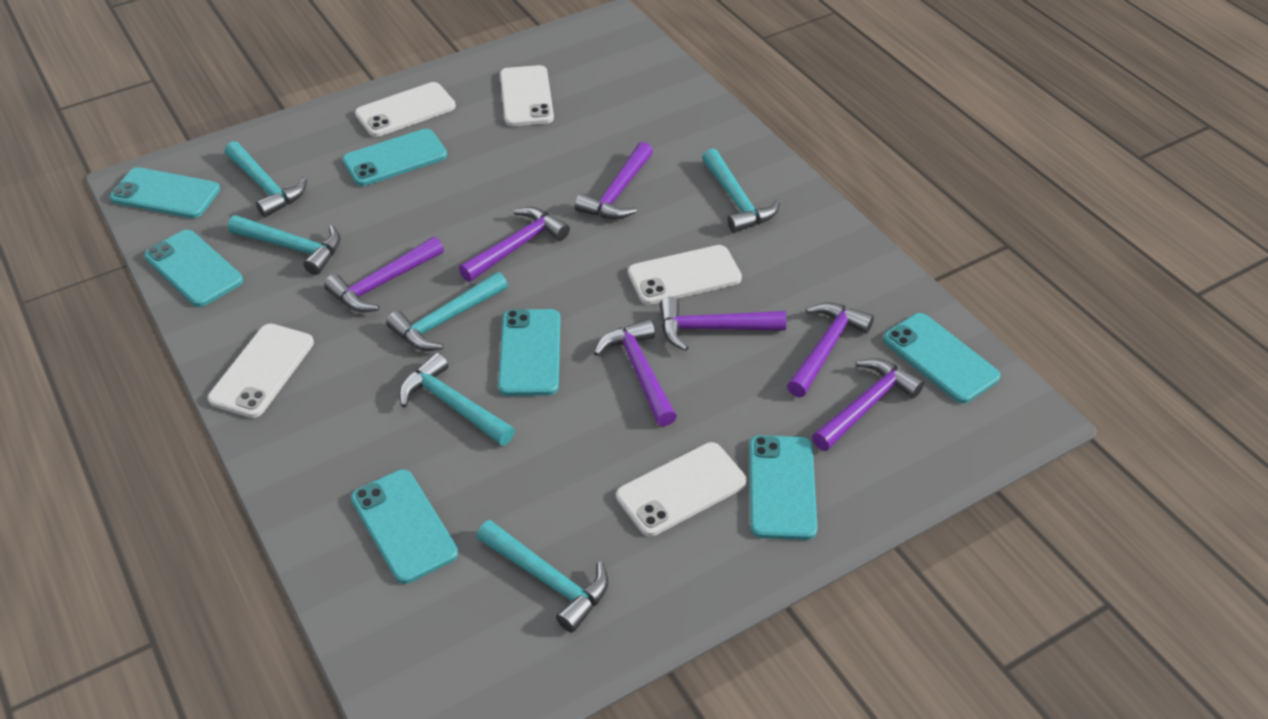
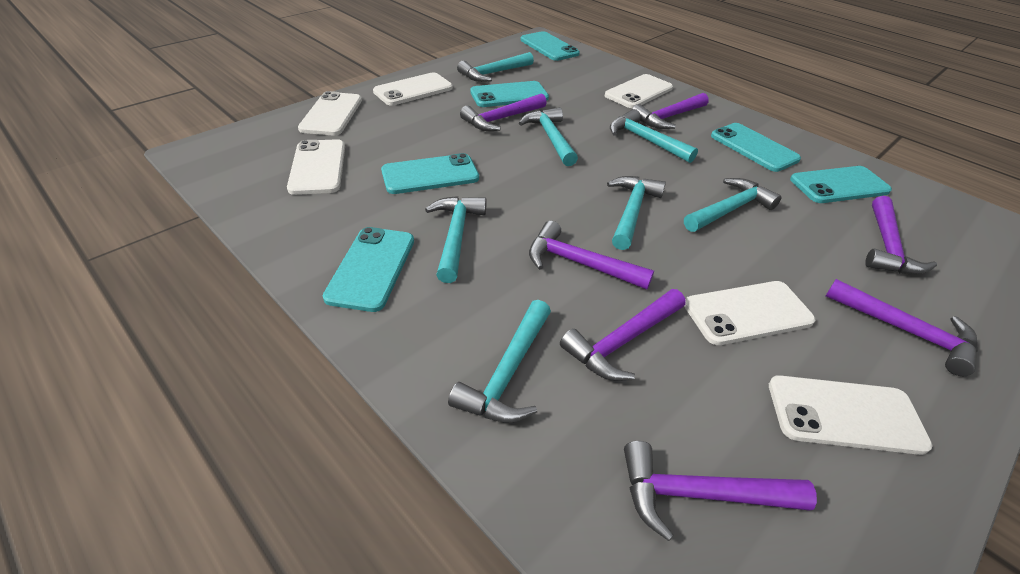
turquoise hammer: [225,141,307,218] [228,215,341,275] [386,272,508,351] [399,353,515,446] [477,520,608,633] [702,149,780,233] = 6 -> [425,196,487,283] [448,300,551,423] [457,52,534,82] [519,107,578,166] [607,176,666,250] [610,109,698,163] [684,178,782,232] = 7
turquoise phone: [110,167,220,218] [144,230,243,307] [342,129,447,186] [351,469,458,584] [498,309,561,396] [749,435,818,540] [883,313,1000,403] = 7 -> [323,227,414,312] [381,153,479,194] [470,81,549,107] [520,31,580,61] [711,123,801,172] [790,166,892,203] = 6
white phone: [208,323,314,418] [355,82,456,137] [500,65,554,126] [616,442,747,536] [628,245,742,305] = 5 -> [287,139,345,195] [298,91,362,135] [373,72,453,106] [605,74,673,108] [684,281,815,345] [769,375,933,455] = 6

